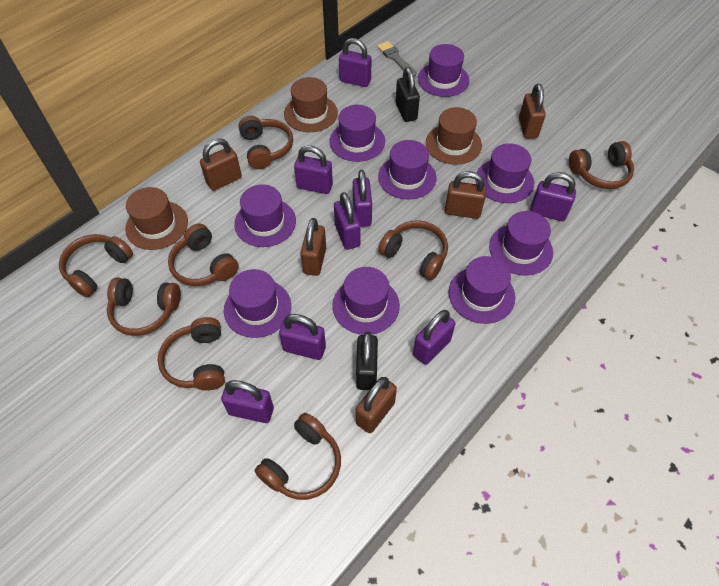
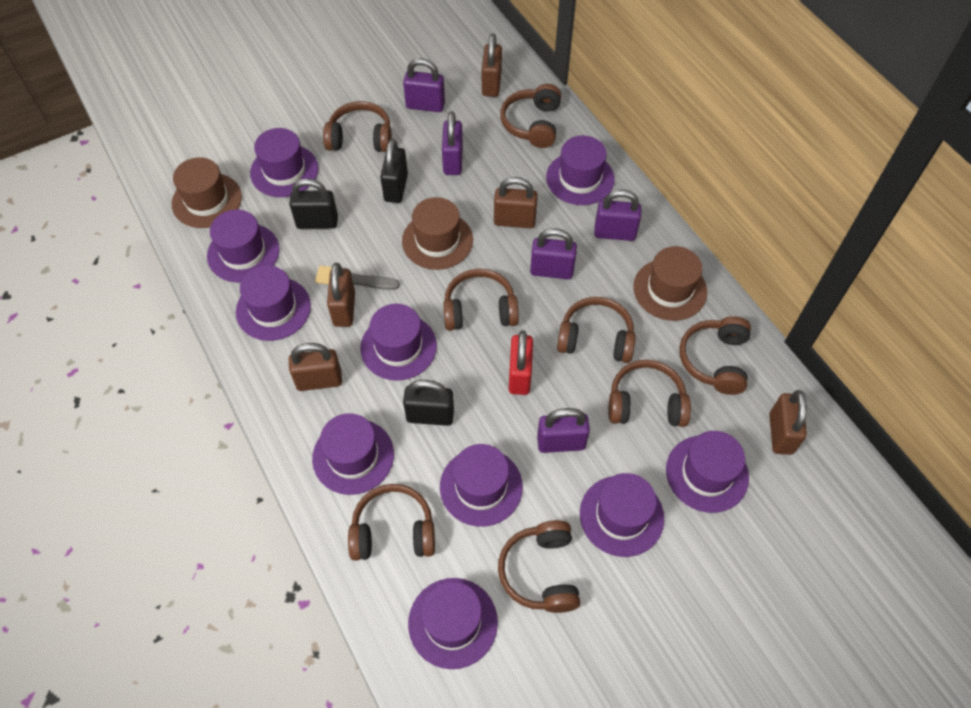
black padlock: [356,331,378,390] [396,67,420,122] = 2 -> [289,178,338,229] [380,139,408,203] [403,380,454,426] = 3
purple hat: [224,269,291,338] [234,184,296,247] [329,105,385,162] [332,267,400,335] [378,140,437,200] [418,44,469,97] [448,256,515,324] [476,143,534,203] [489,211,553,275] = 9 -> [207,210,280,282] [236,266,311,341] [250,128,319,197] [312,413,394,495] [360,304,437,381] [408,578,498,669] [440,444,523,527] [546,136,615,205] [580,473,664,557] [666,431,749,513] = 10
purple padlock: [221,380,274,423] [279,314,326,360] [294,146,333,194] [334,192,361,250] [339,38,372,87] [353,170,372,227] [413,310,455,365] [530,172,576,221] = 8 -> [403,58,445,112] [442,111,463,175] [530,228,577,279] [537,408,590,453] [594,189,641,241] = 5
red padlock: none = 0 -> [509,330,533,395] = 1

